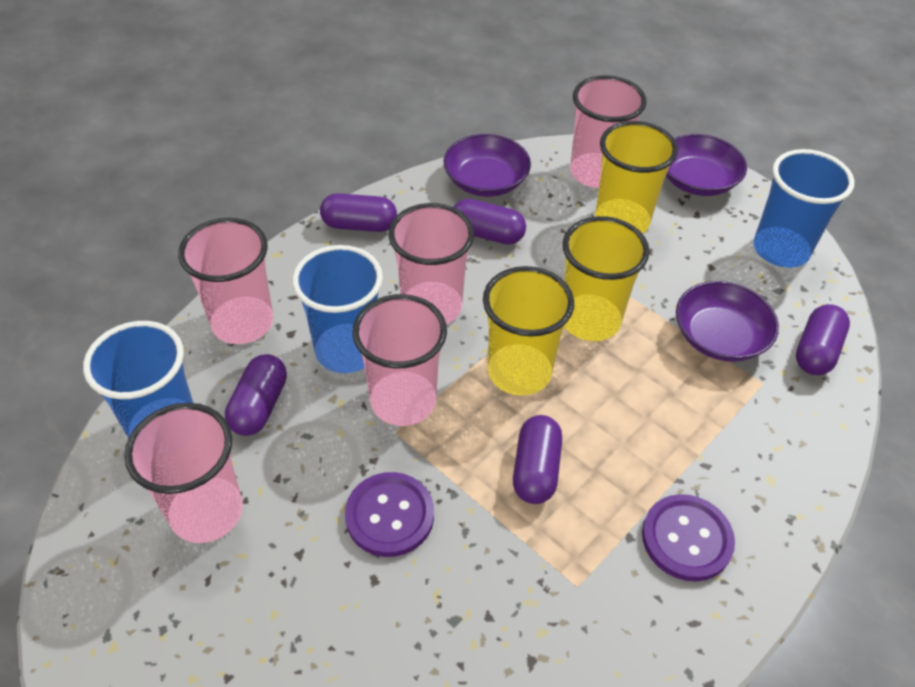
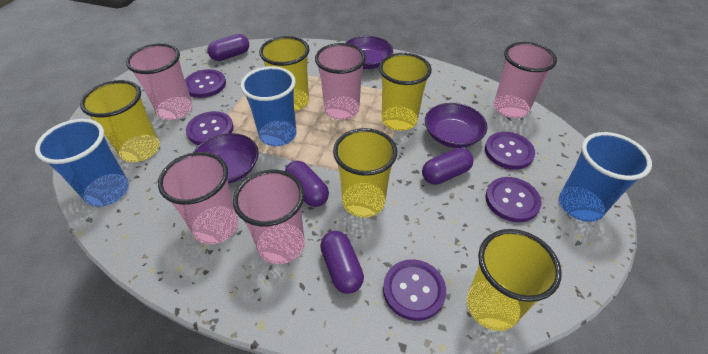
purple button: [345,472,434,557] [642,494,735,582] = 2 -> [185,69,226,98] [186,111,234,145] [383,259,446,321] [485,132,535,170] [485,177,542,222] = 5
purple capsule: [225,354,287,436] [320,193,397,232] [454,199,526,245] [513,415,562,504] [796,304,850,375] = 5 -> [207,34,249,61] [285,161,329,207] [320,231,364,294] [422,148,474,185] = 4
yellow cup: [483,266,574,396] [563,216,650,341] [595,121,678,233] = 3 -> [80,80,160,162] [259,36,310,111] [333,128,397,218] [379,53,432,131] [467,229,562,331] = 5

